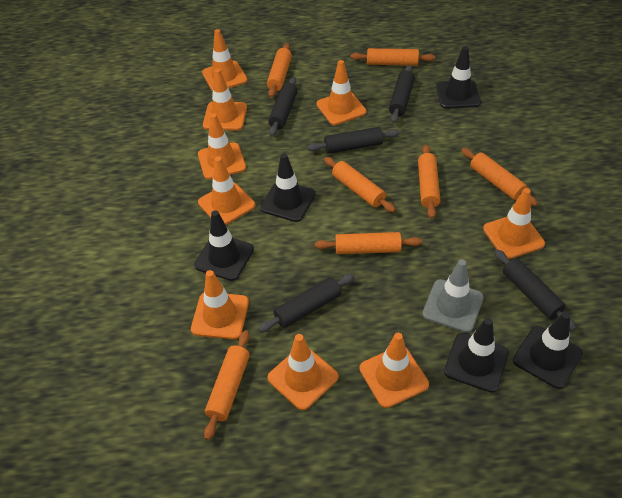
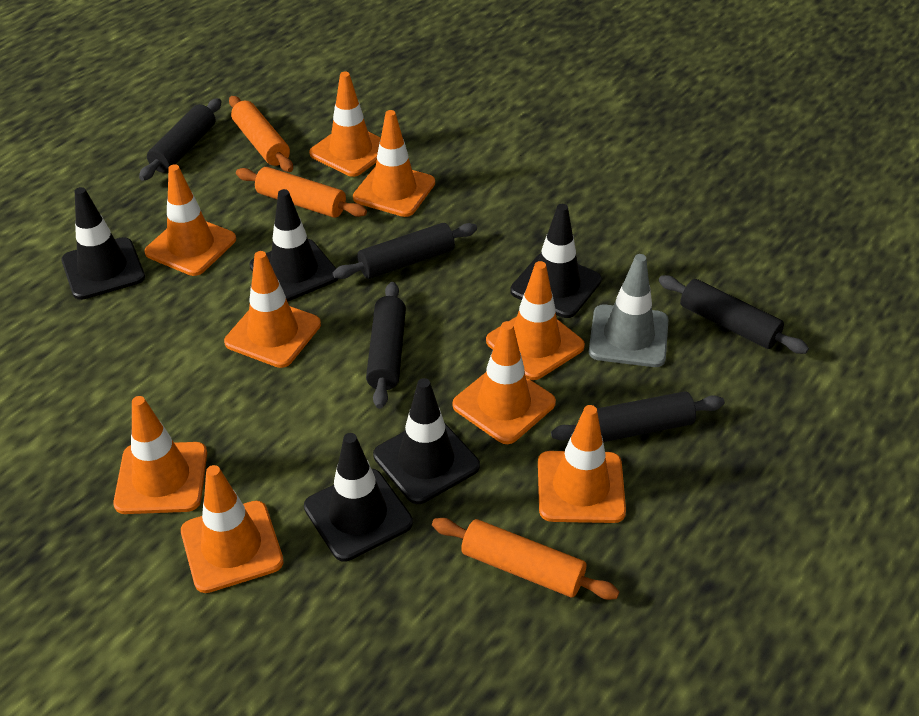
orange rolling pin: [204,330,250,440] [267,43,292,98] [315,232,422,254] [324,157,396,212] [351,48,435,66] [418,145,440,219] [461,148,538,206] = 7 -> [229,96,293,172] [236,167,367,218] [432,518,619,600] = 3

